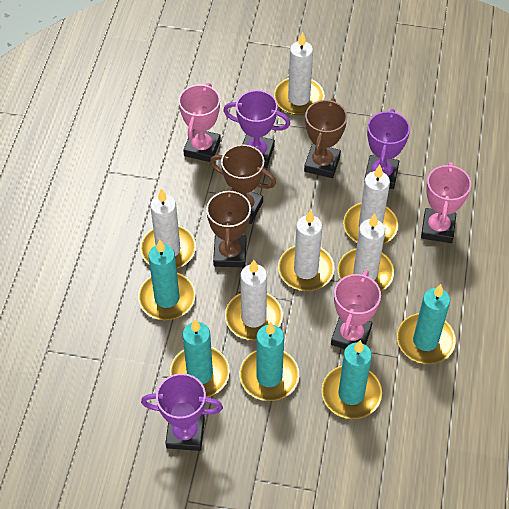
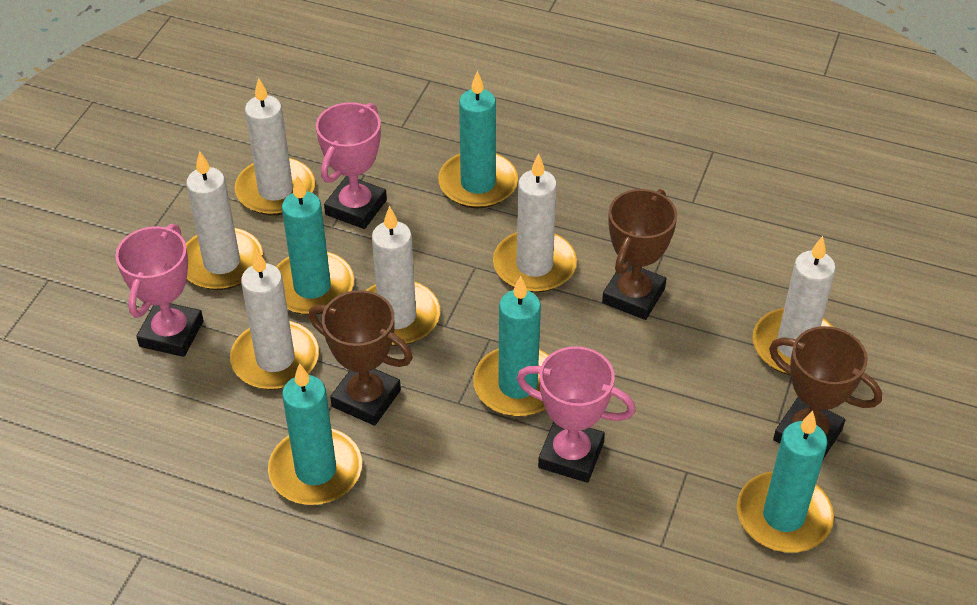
purple trophy: [141,373,223,451] [223,90,290,168] [364,109,410,189] = 3 -> none = 0

